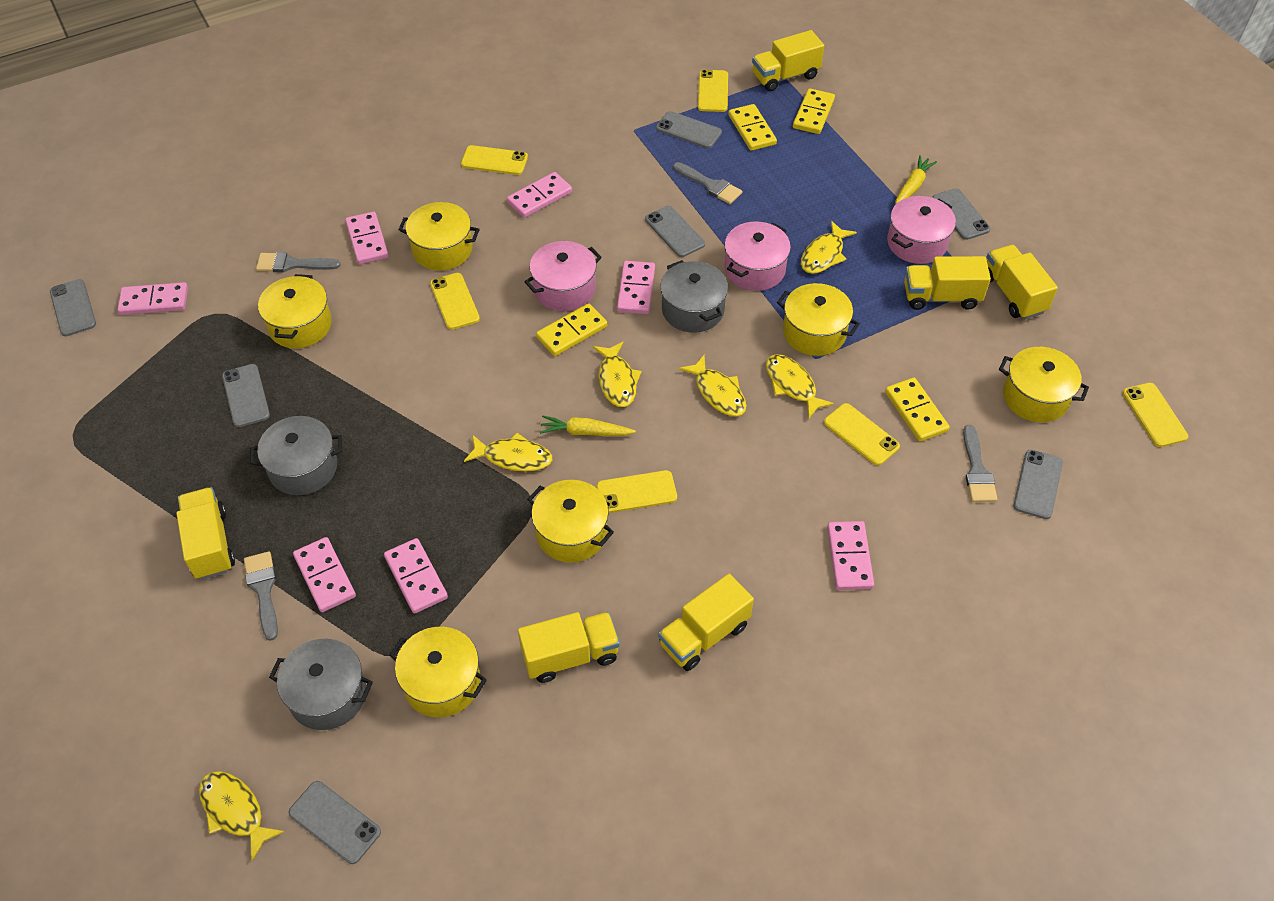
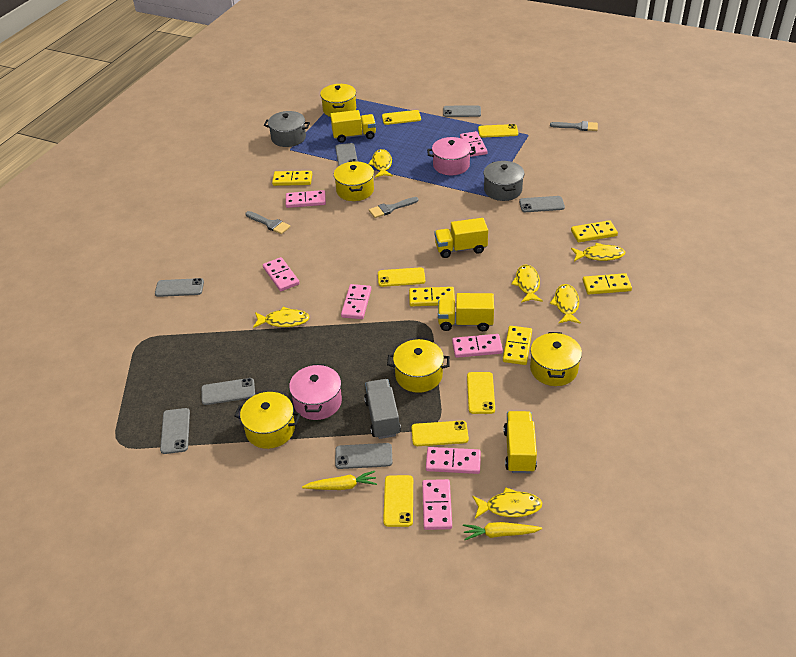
grey brush: [244,551,278,641] [256,252,341,273] [673,162,742,204] [963,425,997,502] = 4 -> [246,211,290,234] [369,197,419,218] [550,121,598,131] = 3
grey pot: [250,416,342,495] [269,639,373,730] [661,260,728,333] = 3 -> [264,111,310,147] [483,161,524,201] = 2
grey truck: none = 0 -> [364,379,401,439] = 1
pink pot: [524,241,602,311] [724,222,791,291] [887,196,956,264] = 3 -> [289,364,342,420] [427,137,476,175] = 2
yellow domino: [536,303,607,356] [728,104,777,151] [793,88,835,134] [885,378,950,441] = 4 -> [272,171,312,186] [409,287,455,306] [503,326,532,365] [571,220,618,242] [583,273,632,294] = 5
yellow pot: [258,274,332,348] [389,627,487,717] [398,202,480,271] [528,480,614,563] [777,283,860,356] [999,347,1089,422] = 6 -> [234,392,301,449] [320,84,356,117] [334,161,374,201] [387,339,450,393] [530,332,582,386] = 5
yellow truck: [176,487,235,580] [518,612,620,683] [658,574,754,671] [752,30,824,91] [904,256,991,310] [986,245,1058,319] = 6 -> [330,110,376,143] [434,218,488,258] [438,293,494,331] [503,411,537,473] = 4

